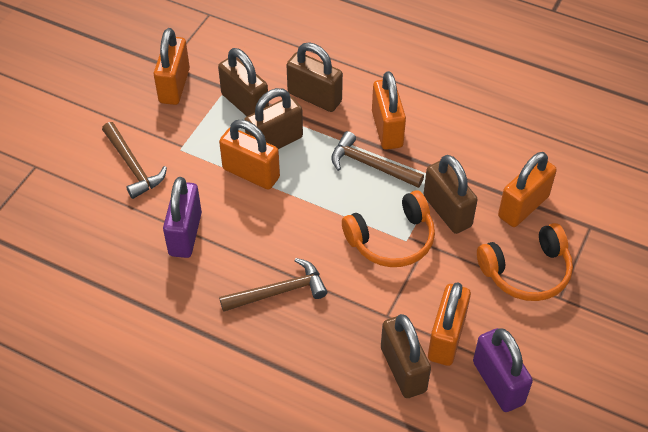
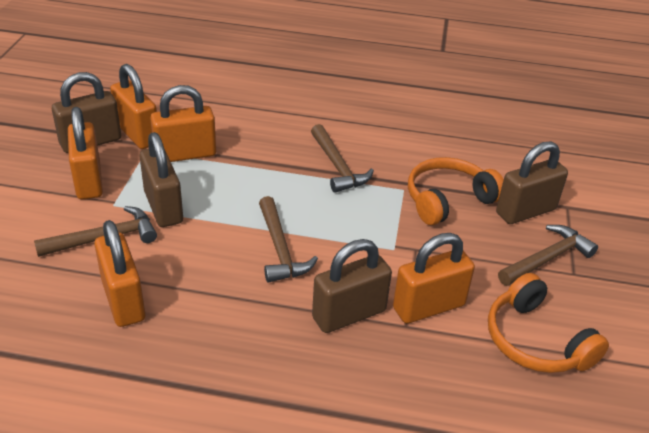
brown hammer: [102,122,167,199] [219,258,327,312] [331,131,424,188] = 3 -> [34,206,157,257] [259,196,318,283] [311,124,374,193] [498,225,598,286] = 4
brown padlock: [218,48,269,116] [244,88,303,149] [287,43,343,112] [381,314,431,398] [423,155,478,234] = 5 -> [52,72,121,153] [139,132,183,227] [312,239,392,333] [496,141,568,224] = 4
purple padlock: [163,177,202,258] [473,328,533,412] = 2 -> none = 0

